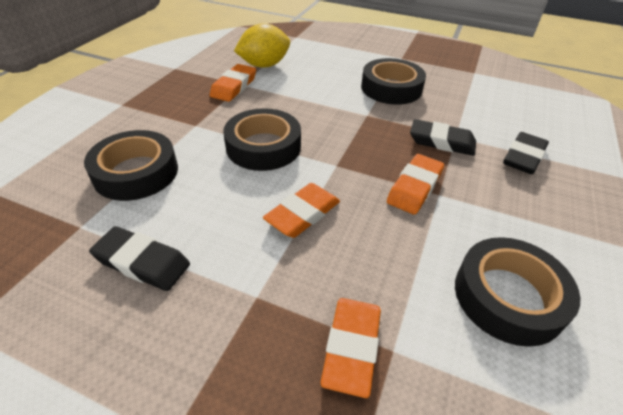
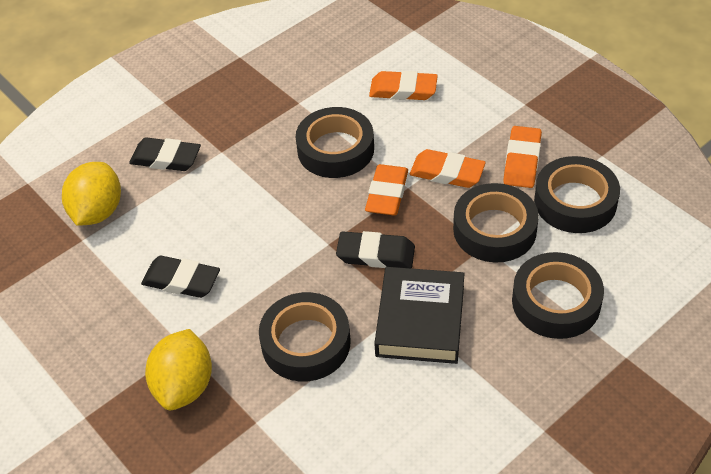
black book: none = 0 -> [374,267,465,364] = 1
black tape: [84,130,178,201] [223,108,301,171] [361,58,426,104] [455,237,580,347] = 4 -> [259,292,351,381] [296,107,374,178] [453,183,539,262] [512,252,604,339] [534,156,620,233] = 5
yellow lemon: [234,23,290,68] = 1 -> [62,162,121,226] [145,329,212,410] = 2

